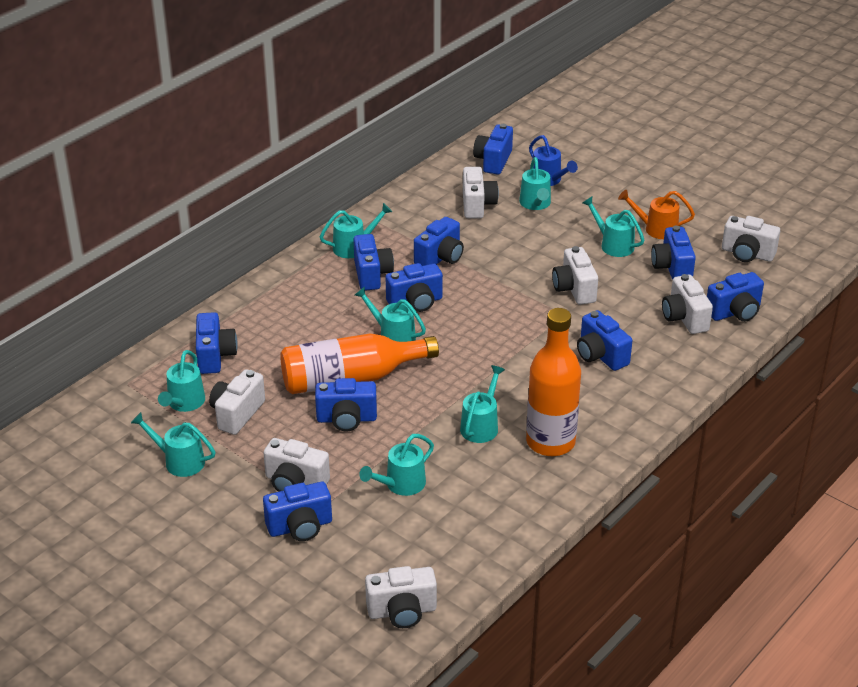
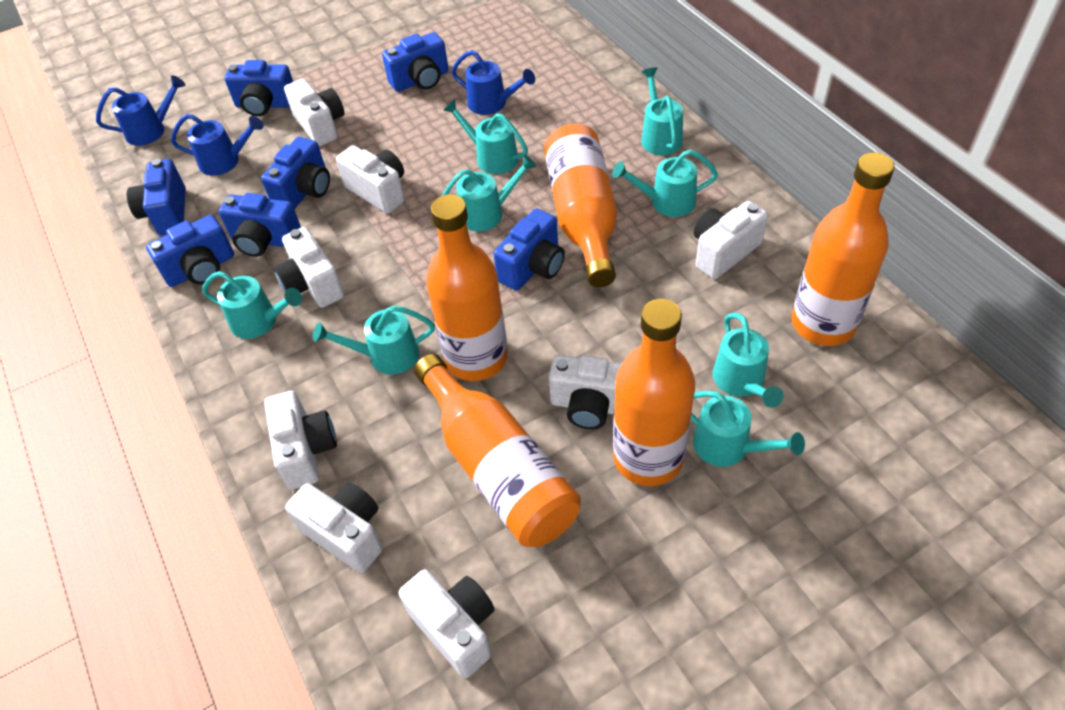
blue camera: [196,312,238,374] [263,482,332,541] [315,378,377,432] [353,234,394,291] [386,263,443,312] [414,217,464,266] [473,124,513,175] [577,310,633,371] [651,226,696,280] [707,272,764,322] = 10 -> [127,159,186,235] [146,215,234,287] [219,193,301,257] [224,60,293,116] [261,137,330,209] [382,32,449,92] [493,208,565,290] = 7
blue watering can: [529,135,578,186] = 1 -> [96,75,185,146] [171,114,263,176] [451,50,535,115] = 3
orange bottle: [280,334,439,394] [526,308,581,456] = 2 -> [414,354,581,547] [426,194,508,381] [544,124,617,287] [613,299,695,486] [792,152,895,346] = 5
orange watering can: [618,190,695,239] = 1 -> none = 0
white camera: [209,369,265,435] [264,438,330,492] [365,566,437,628] [463,167,499,219] [552,246,598,305] [662,274,713,334] [722,216,780,262] = 7 -> [264,391,337,490] [274,227,344,308] [284,79,345,146] [285,483,382,573] [336,145,404,214] [398,569,495,678] [549,355,622,429] [694,201,768,279] = 8

